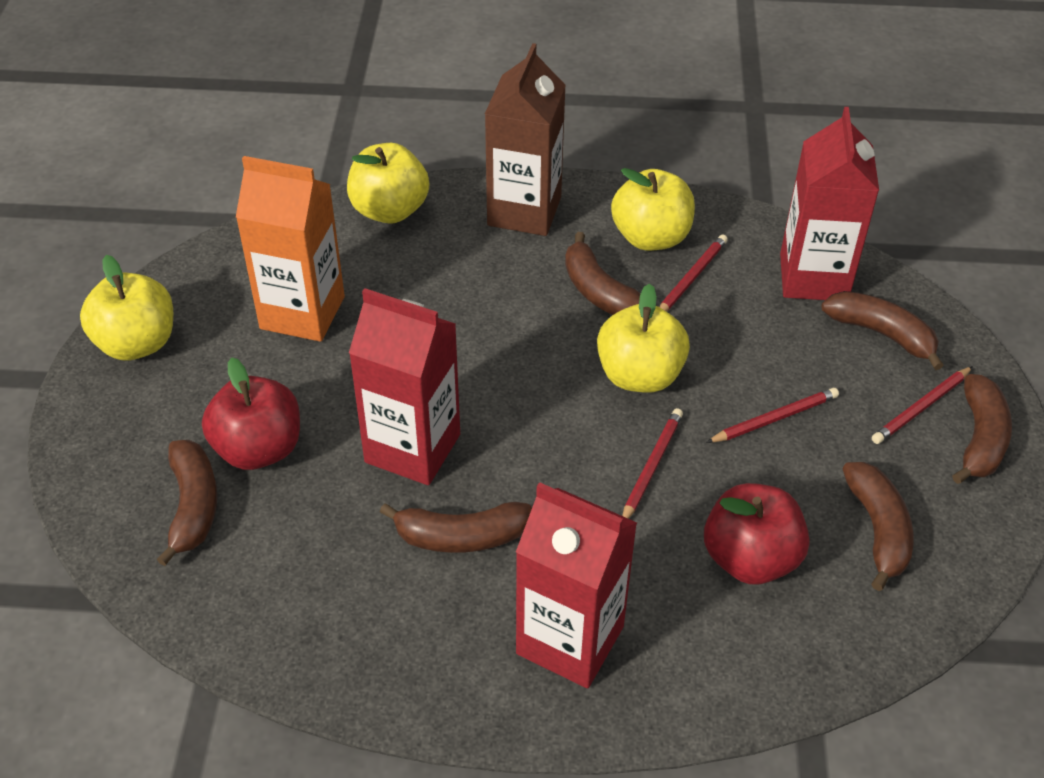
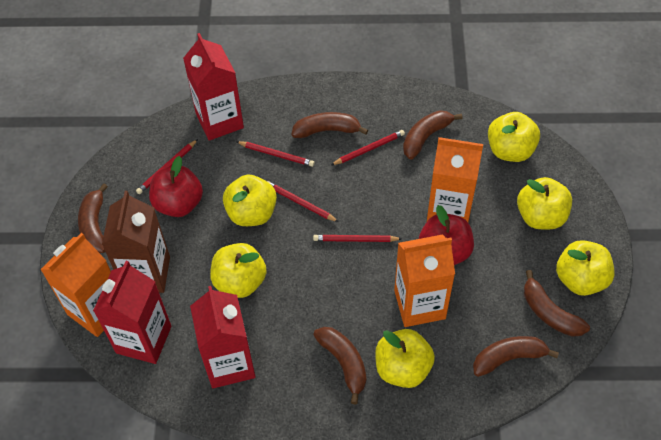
orange carton: [236,156,345,342] = 1 -> [40,233,111,337] [394,234,455,327] [427,137,483,222] = 3
red pencil: [622,408,683,519] [660,234,728,311] [706,388,839,443] [872,366,973,444] = 4 -> [136,139,198,194] [236,141,314,167] [267,181,339,222] [313,235,402,242] [331,130,405,165] = 5
yellow apple: [80,255,173,360] [347,143,429,224] [597,284,690,393] [611,168,695,251] = 4 -> [210,243,267,298] [223,175,277,226] [375,329,435,388] [488,112,540,162] [517,177,572,229] [556,240,615,296] = 6

